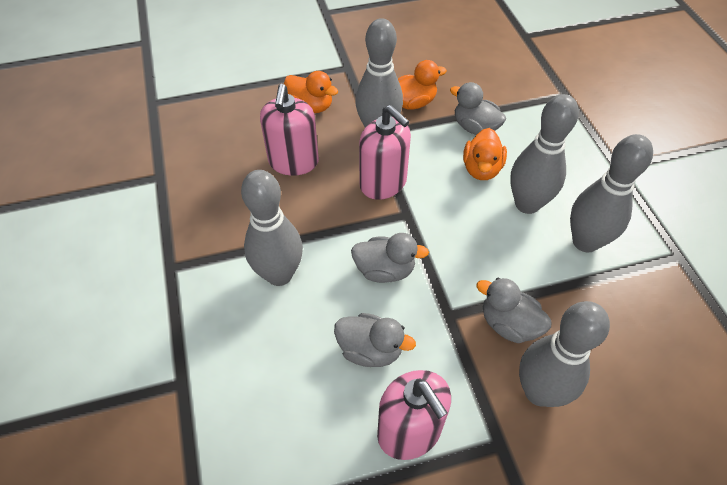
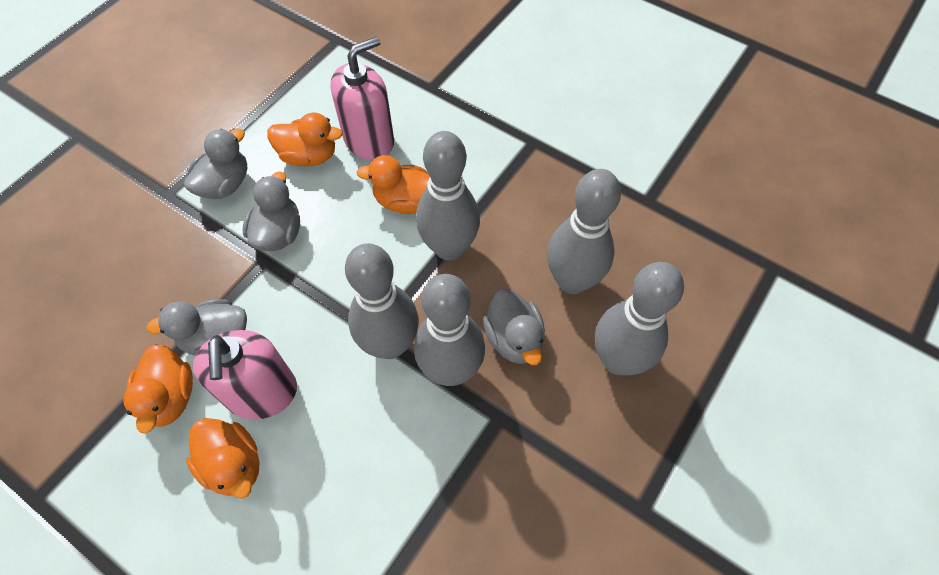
orange duck: [284,71,338,113] [398,60,447,110] [463,128,507,180] = 3 -> [123,344,193,434] [186,418,259,499] [267,113,343,166] [357,155,429,214] = 4
pink soap dispenser: [260,84,319,176] [359,105,411,200] [377,370,451,460] = 3 -> [193,330,297,420] [331,36,394,160] = 2

